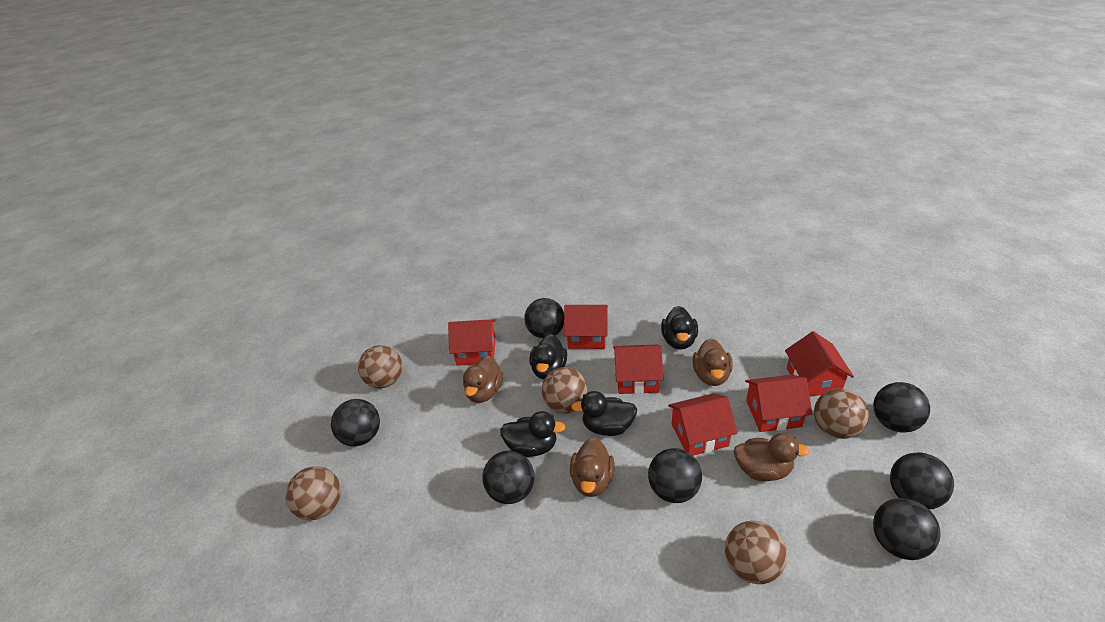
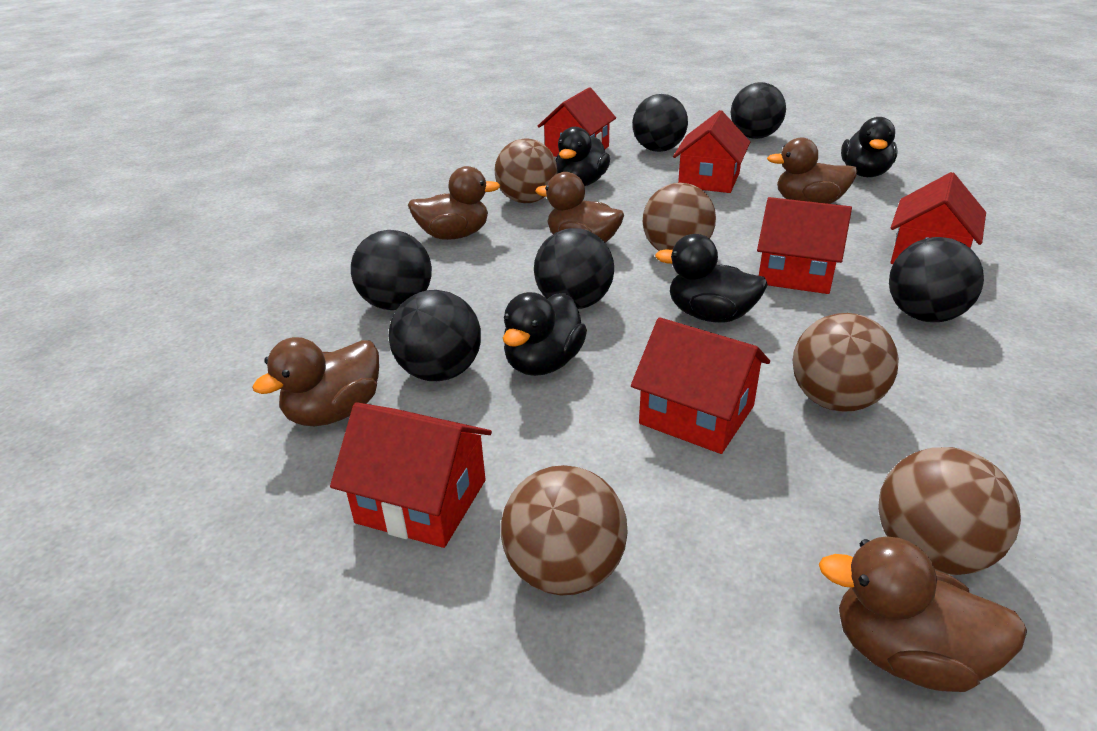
black ball: [331,399,380,446] [482,450,534,504] [524,298,564,338] [648,448,702,503] [873,382,930,433] [873,498,941,560] [890,452,954,509] = 7 -> [351,230,432,310] [388,290,481,381] [534,228,614,309] [632,94,688,152] [731,82,786,139] [889,237,984,322] = 6
brown duck: [463,355,503,403] [570,438,614,497] [693,338,733,386] [734,433,810,481] = 4 -> [252,337,379,426] [408,166,500,240] [535,172,624,243] [767,137,857,204] [819,536,1027,692] = 5

